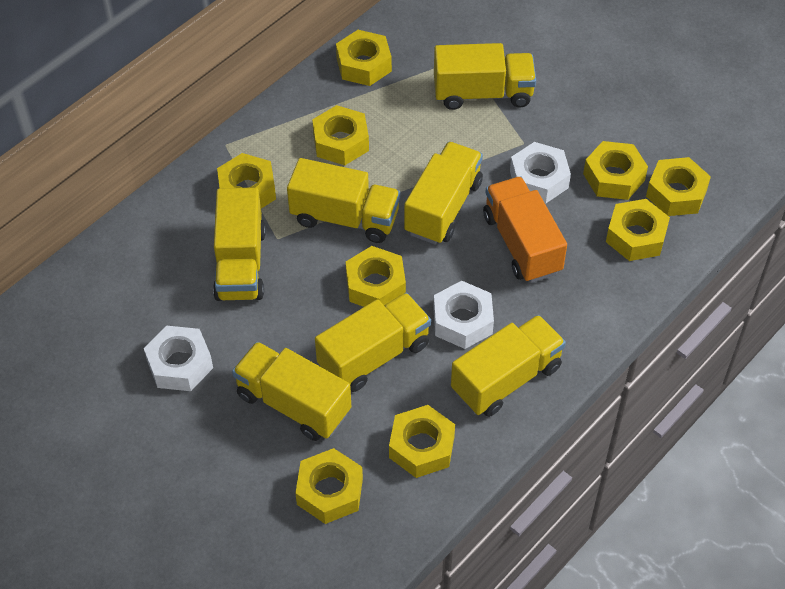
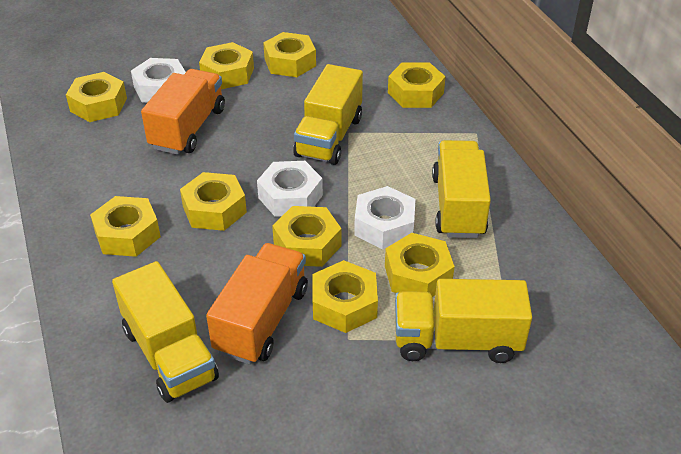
orange truck: [483,176,567,283] = 1 -> [141,69,225,155] [206,243,308,364] = 2
yellow truck: [213,188,266,301] [232,342,351,441] [287,158,400,243] [315,293,431,392] [404,142,483,245] [434,43,536,110] [451,315,566,417] = 7 -> [112,261,219,403] [293,64,363,165] [395,279,532,363] [432,140,491,238] = 4

